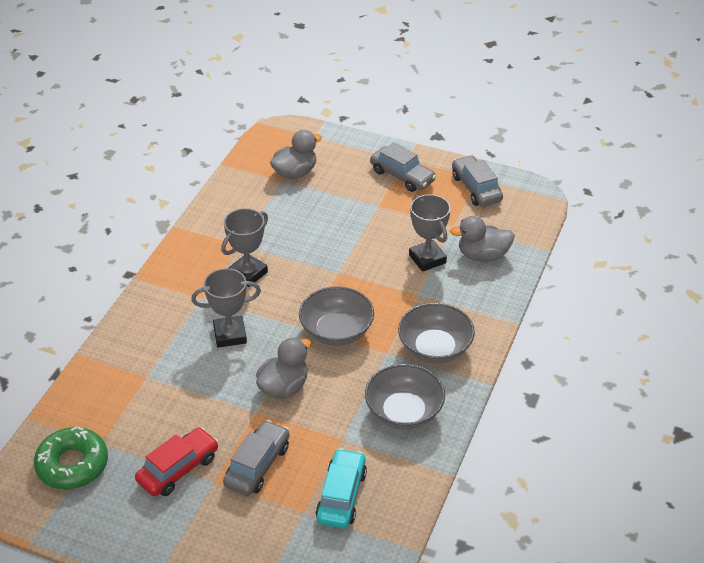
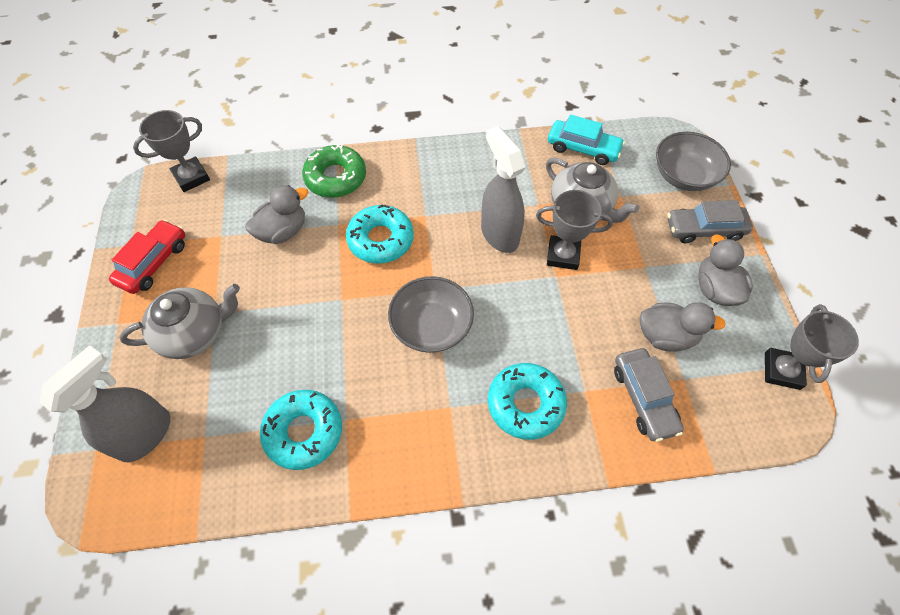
grey bowl: [299,286,374,346] [365,364,445,430] [398,303,475,364] = 3 -> [388,276,474,353] [656,132,731,191] = 2
grey car: [223,420,290,496] [370,142,436,192] [452,155,503,206] = 3 -> [614,348,684,442] [667,200,753,243] = 2
grey spray bottle: none = 0 -> [39,345,170,462] [481,126,526,253] = 2
grey teapot: none = 0 -> [119,284,240,359] [546,158,639,223] = 2
turquoise donut: none = 0 -> [260,390,342,470] [346,204,414,264] [488,363,567,440] = 3

